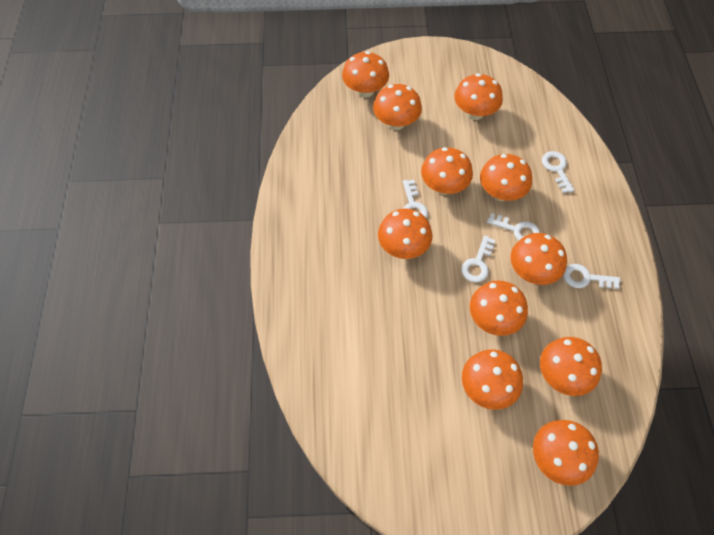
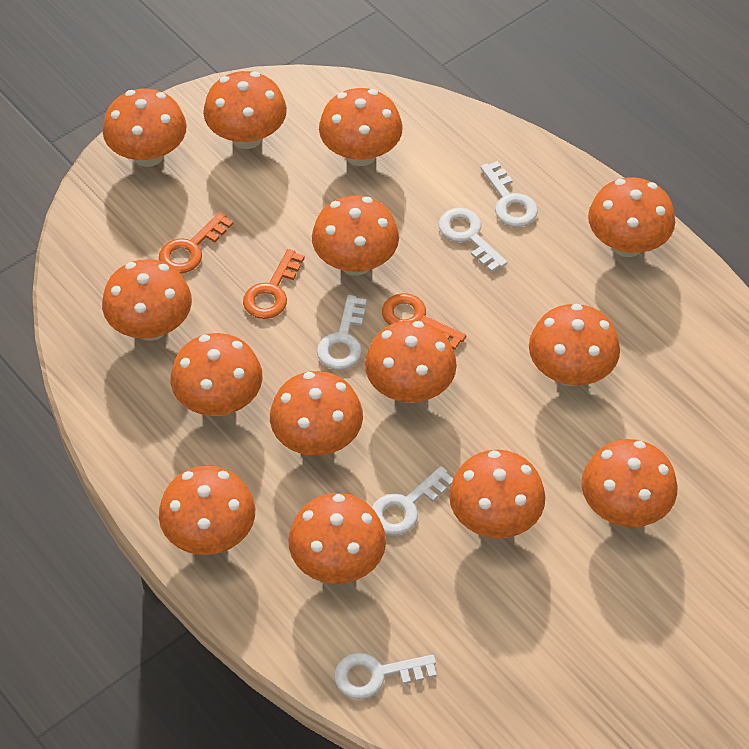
orange key: none = 0 -> [159,212,233,274] [243,249,305,319] [382,293,466,350] = 3
orange mushroom: [342,51,389,98] [373,84,422,130] [378,209,432,259] [421,147,473,195] [454,73,503,120] [462,349,523,410] [470,280,528,336] [480,154,532,201] [510,233,567,285] [533,420,599,486] [540,337,602,396] = 11 -> [102,259,192,341] [103,89,187,167] [159,466,255,555] [171,333,262,416] [203,71,287,149] [270,371,363,456] [288,493,386,584] [312,195,399,276] [319,88,403,166] [365,320,457,403] [449,450,545,538] [529,304,620,387] [582,439,677,527] [588,177,675,257] = 14

